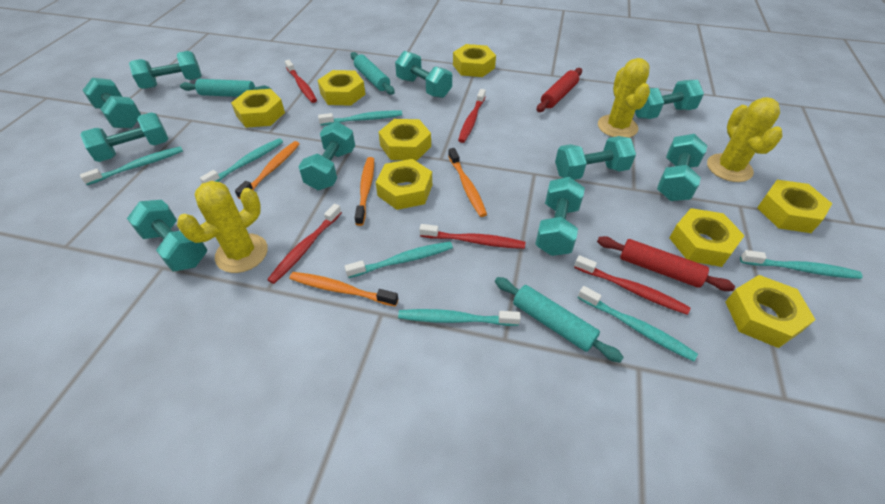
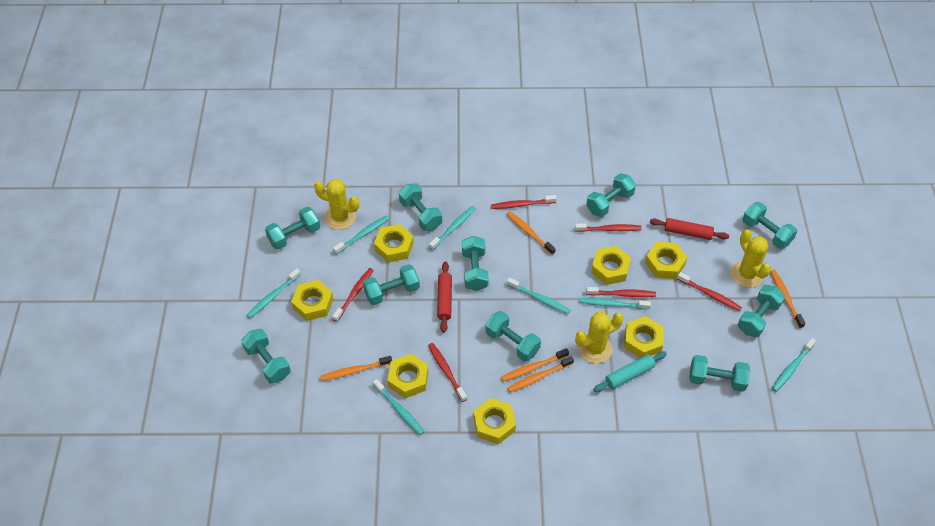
orange toothbrush: [235,141,300,199] [289,272,398,307] [354,157,374,226] [448,148,487,217] = 4 -> [320,356,392,381] [501,348,569,382] [507,211,556,255] [507,356,574,392] [770,270,806,328] = 5
red toothbrush: [267,204,342,284] [285,60,317,103] [419,224,525,249] [458,89,486,143] [574,255,691,315] = 5 -> [332,268,374,322] [428,343,467,402] [491,195,557,209] [575,223,642,232] [586,287,656,297] [677,272,742,311] = 6
turquoise rolling pin: [180,79,271,97] [351,52,395,95] [495,277,624,363] = 3 -> [593,351,667,392] = 1
yellow nut: [231,89,285,128] [317,70,366,106] [376,159,432,210] [379,119,431,161] [453,44,496,77] [669,208,745,267] [725,275,816,348] [757,180,832,233] = 8 -> [291,280,333,321] [374,224,414,263] [387,354,428,398] [473,398,516,444] [591,246,631,285] [624,316,664,358] [645,242,687,279] = 7

